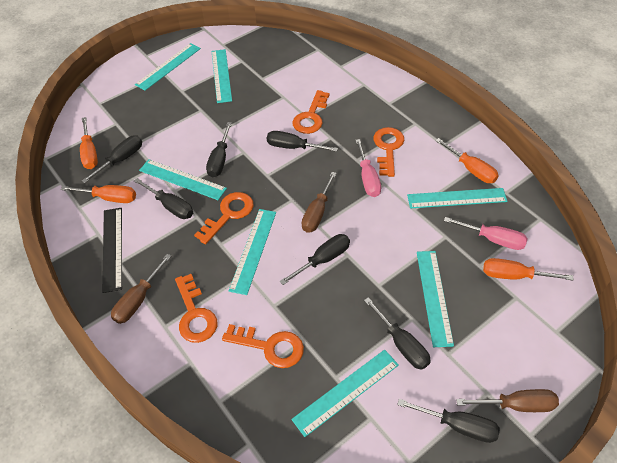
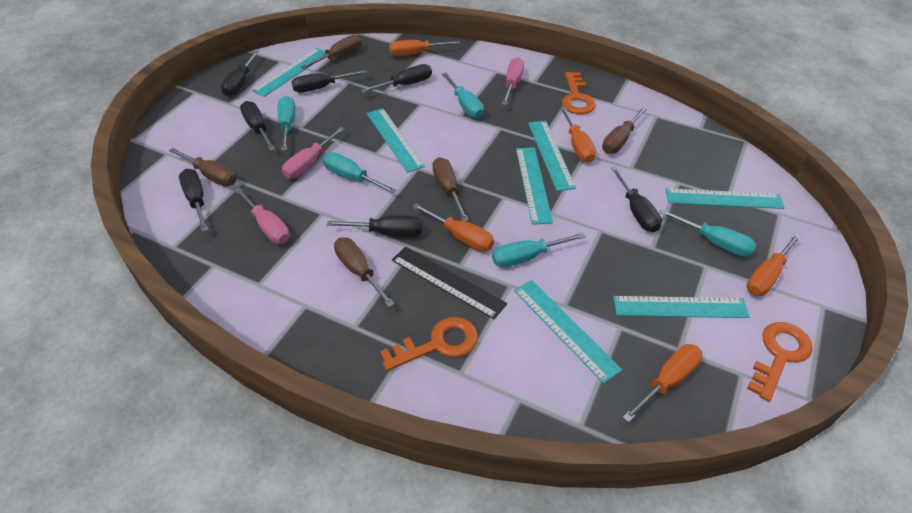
brown screwdriver: [111,254,171,324] [302,172,337,233] [456,389,559,412] = 3 -> [169,148,237,186] [301,35,362,69] [334,237,395,307] [432,157,469,221] [602,107,647,154] = 5
orange key: [175,274,217,343] [194,192,254,244] [222,324,304,368] [292,90,330,134] [373,127,404,177] = 5 -> [380,317,478,371] [562,72,596,115] [747,322,813,402] = 3
orange screwdriver: [61,185,136,203] [80,117,98,169] [435,138,499,183] [483,258,574,280] = 4 -> [389,40,460,56] [412,203,494,252] [560,107,596,163] [623,344,703,422] [747,233,801,296] = 5
pink screwdriver: [355,139,381,197] [444,217,528,250] = 2 -> [234,187,290,244] [282,127,345,179] [502,58,524,105] = 3
turquoise screwdriver: none = 0 -> [278,96,295,151] [323,152,396,194] [442,73,484,118] [492,233,586,267] [659,209,756,257] = 5

